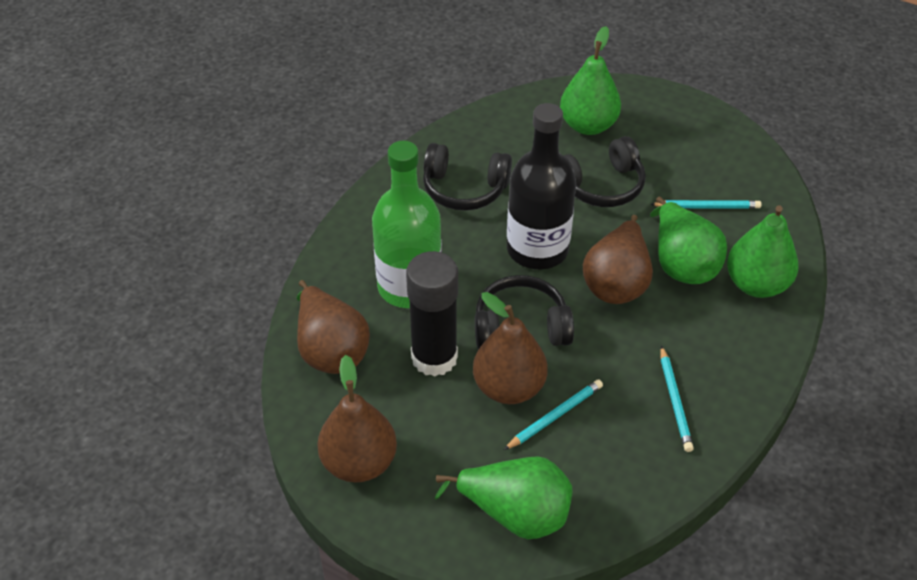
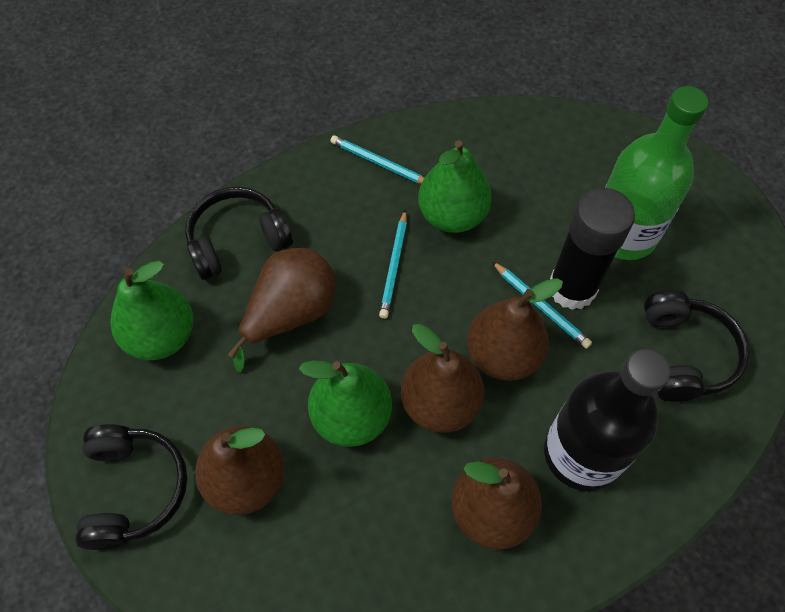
brown pear: [297,280,370,374] [317,355,397,482] [473,292,548,404] [583,215,653,304] = 4 -> [195,426,285,515] [228,248,335,372] [401,324,484,433] [452,457,542,550] [467,278,563,381] = 5
green pear: [435,456,573,539] [560,26,621,135] [650,197,727,284] [727,206,799,298] = 4 -> [111,261,193,360] [299,360,392,447] [418,140,492,233] = 3

